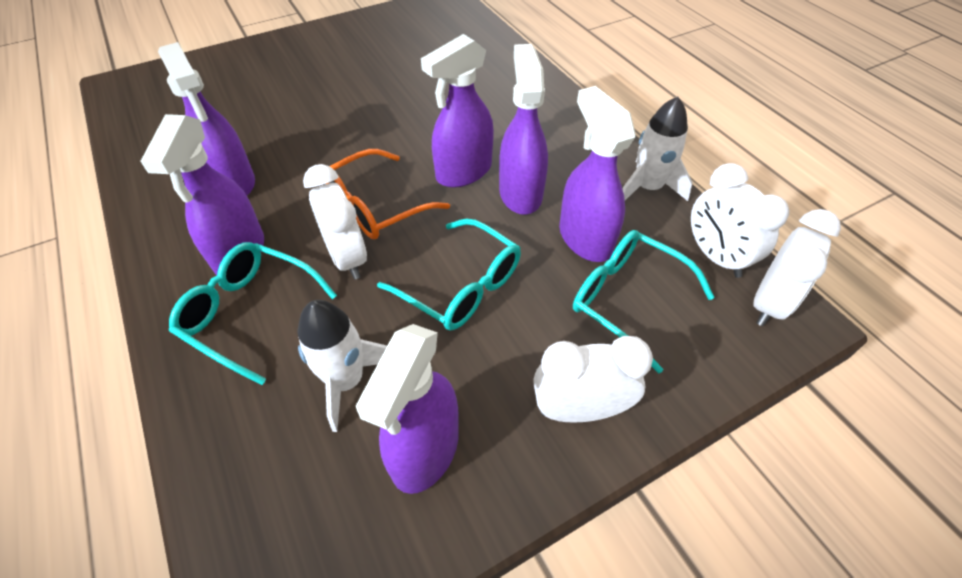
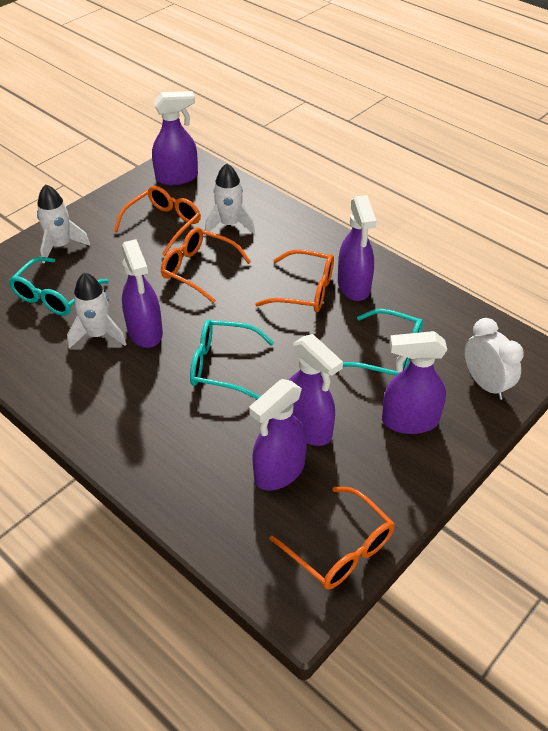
orange glasses: [326,149,450,239] = 1 -> [114,186,201,256] [161,227,251,303] [255,249,334,312] [270,487,395,590] = 4
white clock: [303,164,367,279] [533,336,653,423] [691,163,789,278] [753,209,841,326] = 4 -> [464,318,524,400] = 1
white rocket: [298,300,387,432] [623,96,693,201] = 2 -> [37,184,90,263] [67,272,126,349] [205,163,255,233] = 3

